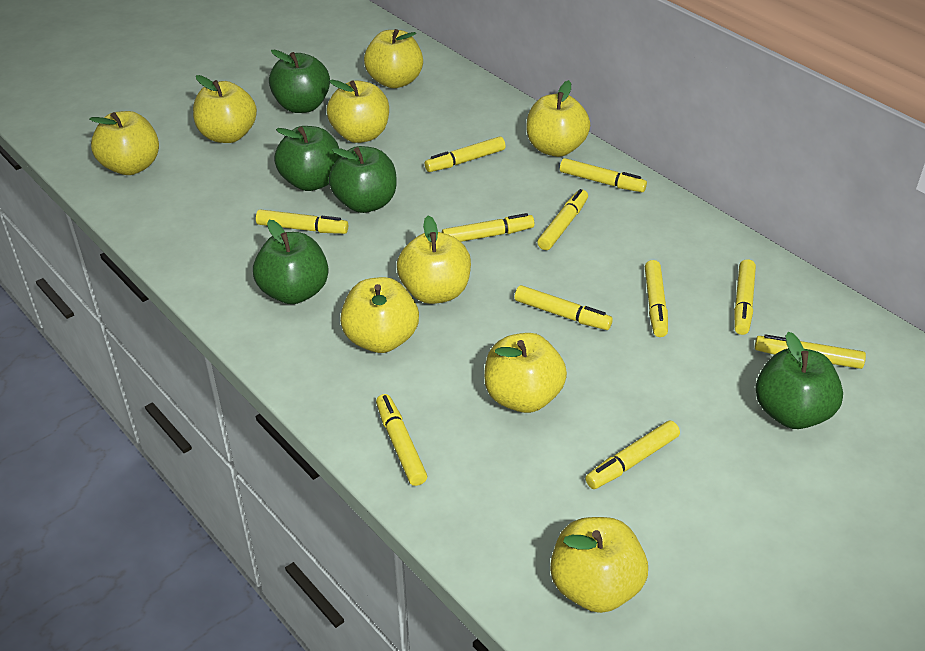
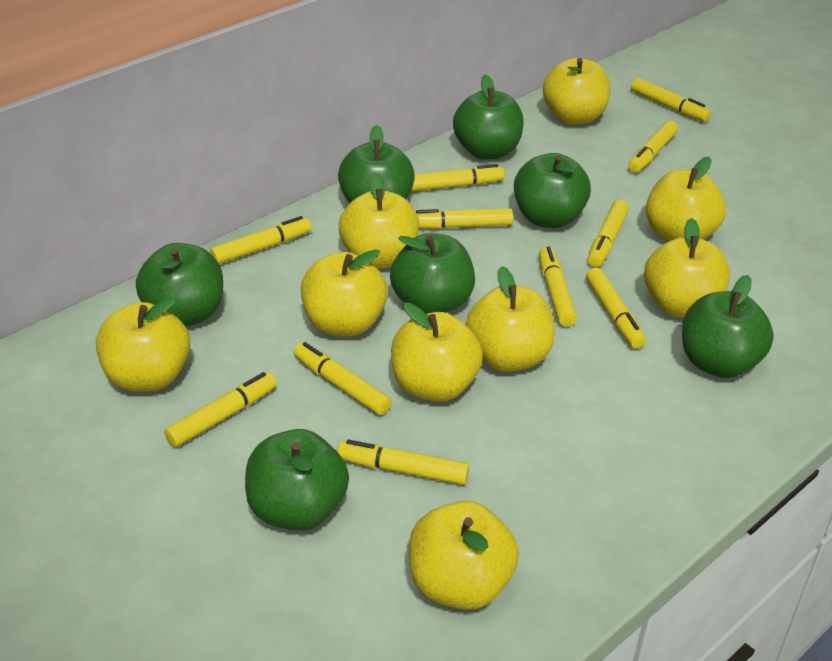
green apple: [253,220,329,304] [269,49,330,113] [274,126,340,191] [329,146,397,213] [756,332,843,429] = 5 -> [136,243,223,327] [245,429,349,531] [338,125,415,203] [390,233,475,314] [453,74,524,160] [514,153,591,228] [682,275,774,378] = 7

